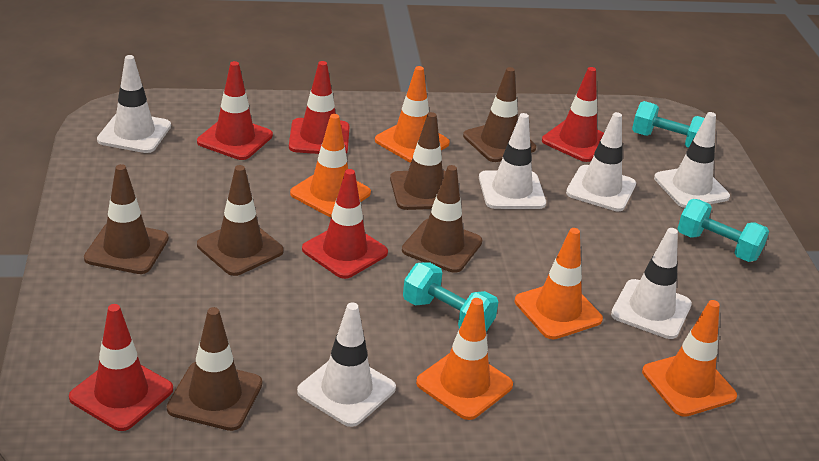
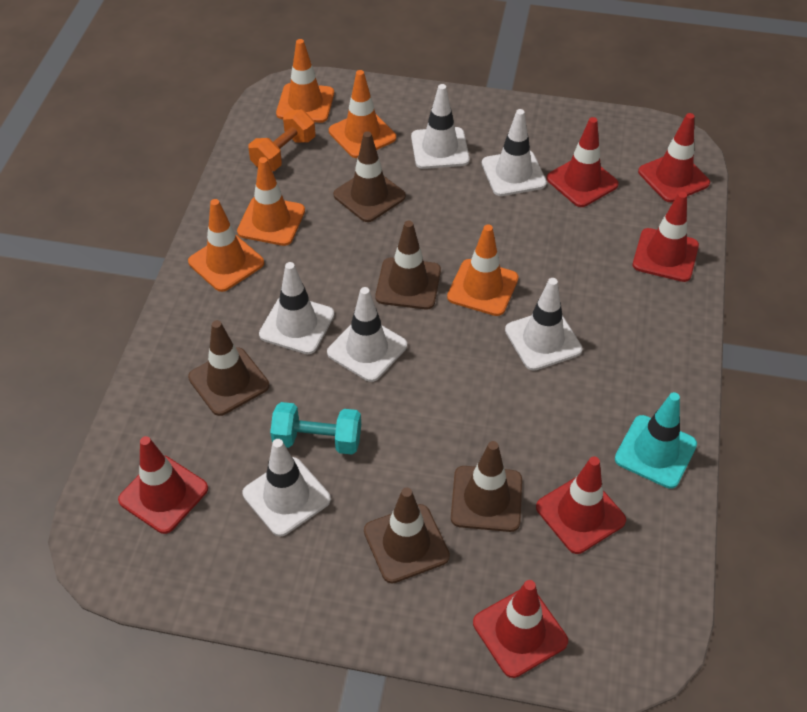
brown traffic cone: [84,164,169,274] [167,307,262,431] [197,165,284,276] [390,112,446,210] [402,165,482,273] [463,67,536,162] = 6 -> [188,320,269,416] [333,131,406,222] [364,487,450,583] [375,221,441,310] [451,441,522,532] = 5
orange dumbbell: none = 0 -> [248,109,315,171] = 1
red traffic cone: [69,304,173,431] [197,61,273,160] [289,61,350,154] [302,169,388,279] [542,67,604,162] = 5 -> [118,436,208,534] [473,580,568,678] [536,457,626,554] [547,117,619,207] [633,192,699,282] [638,113,710,202] = 6
turquoise dumbbell: [403,262,498,332] [632,101,705,148] [678,199,769,262] = 3 -> [270,402,361,455] = 1
turquoise traffic cone: none = 0 -> [615,392,697,489] = 1

